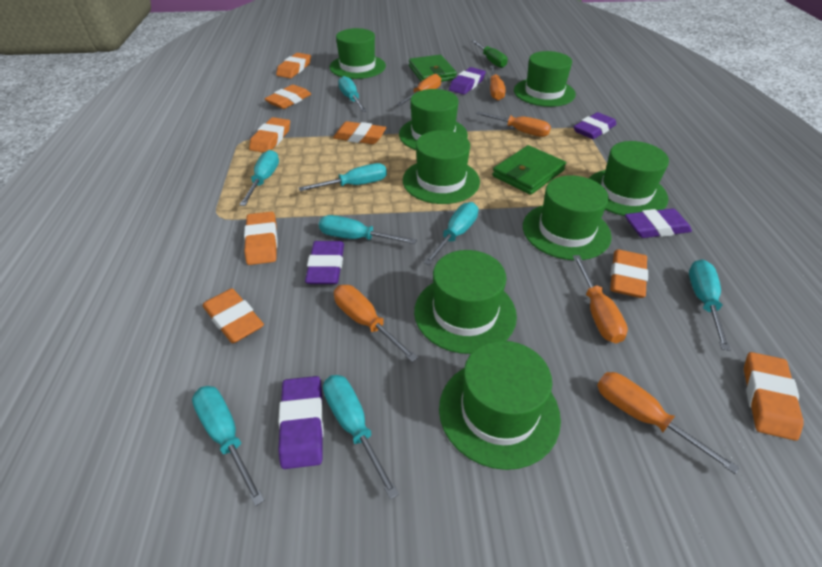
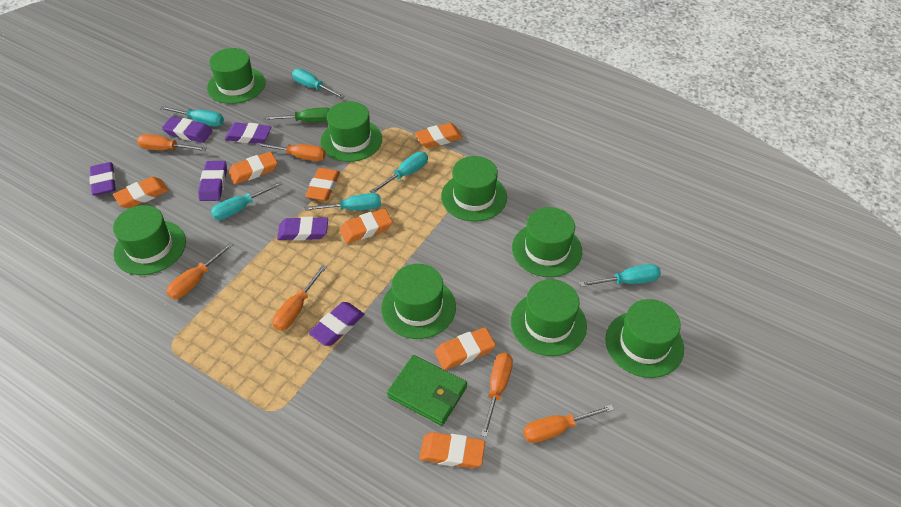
green wallet: [409,55,457,82] [492,145,566,195] = 2 -> [387,355,467,426] = 1
orange eraser: [203,288,264,343] [244,212,277,265] [249,117,290,153] [265,85,311,109] [276,53,311,78] [333,121,387,144] [610,249,648,298] [744,352,804,441] = 8 -> [113,177,169,209] [228,151,277,184] [305,168,340,201] [340,208,392,244] [415,123,463,148] [419,432,485,468] [435,327,496,370] = 7
purple eraser: [278,376,324,469] [305,241,344,284] [449,67,486,95] [574,112,616,139] [625,208,692,238] = 5 -> [89,162,116,196] [162,117,212,143] [198,161,227,201] [225,123,272,143] [277,217,328,241] [309,302,364,346] = 6
turquoise screwdriver: [192,386,265,506] [240,150,279,206] [299,163,387,191] [319,215,417,244] [323,375,399,499] [338,76,367,112] [423,202,478,265] [689,259,731,351] = 8 -> [160,106,224,126] [211,181,282,220] [292,69,345,99] [304,193,381,211] [370,152,428,193] [580,264,661,287] = 6

